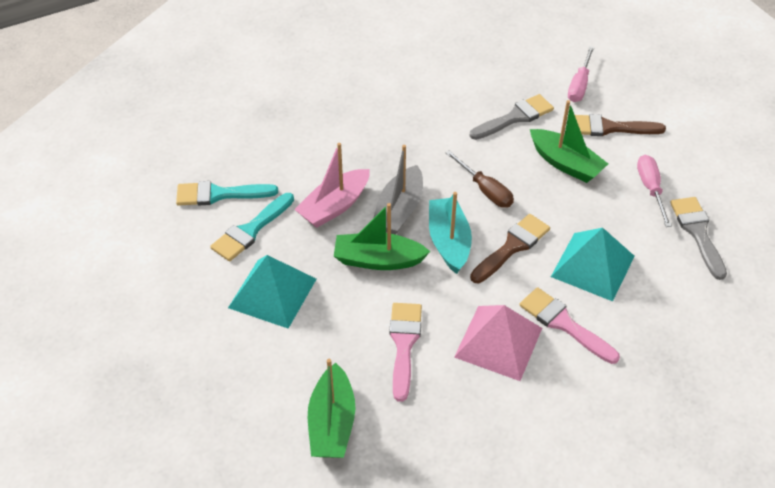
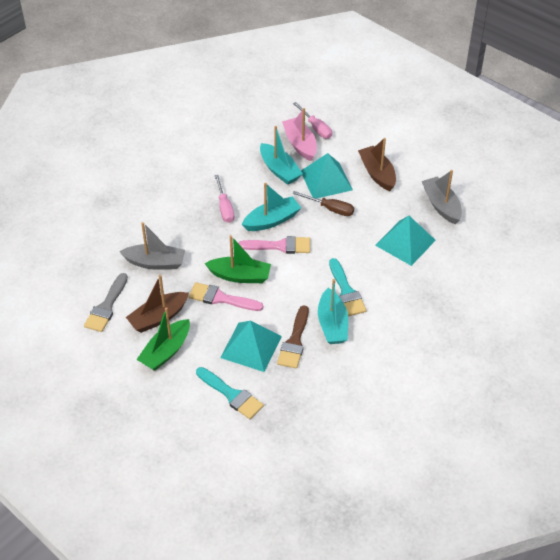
brown boat: none = 0 -> [126,275,189,333] [358,138,396,191] = 2
brown brush: [470,214,550,283] [575,114,666,136] = 2 -> [277,305,309,368] = 1
green boat: [308,359,355,458] [334,203,430,270] [530,100,608,183] = 3 -> [136,307,190,371] [204,235,271,283] = 2
grey boat: [373,145,423,235] = 1 -> [119,222,185,270] [422,170,462,224] = 2
grey brush: [469,94,554,140] [670,197,727,280] = 2 -> [84,273,128,332] = 1
pink pyramid: [454,305,542,381] = 1 -> none = 0
turquoise boat: [429,192,472,274] = 1 -> [242,183,301,231] [260,126,303,185] [318,279,348,344] = 3
turquoise pyramid: [228,255,316,329] [551,228,635,301] = 2 -> [220,321,282,372] [301,153,353,199] [375,216,436,266] = 3

